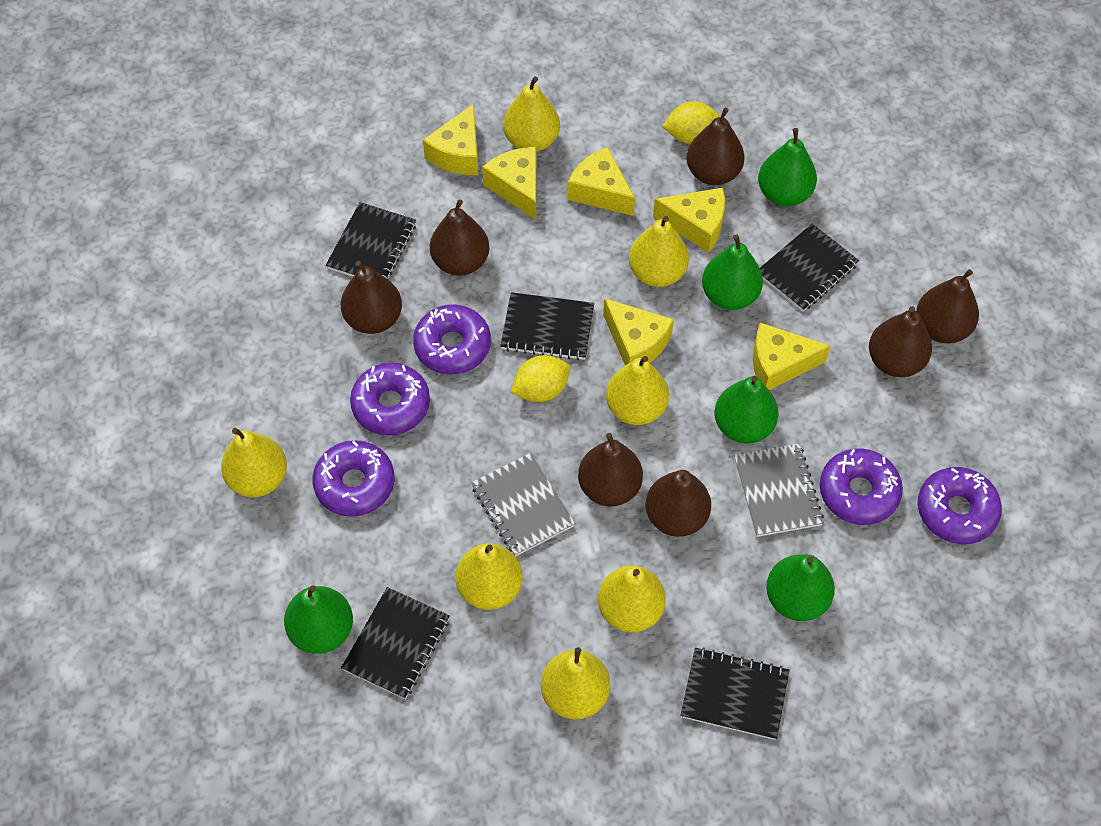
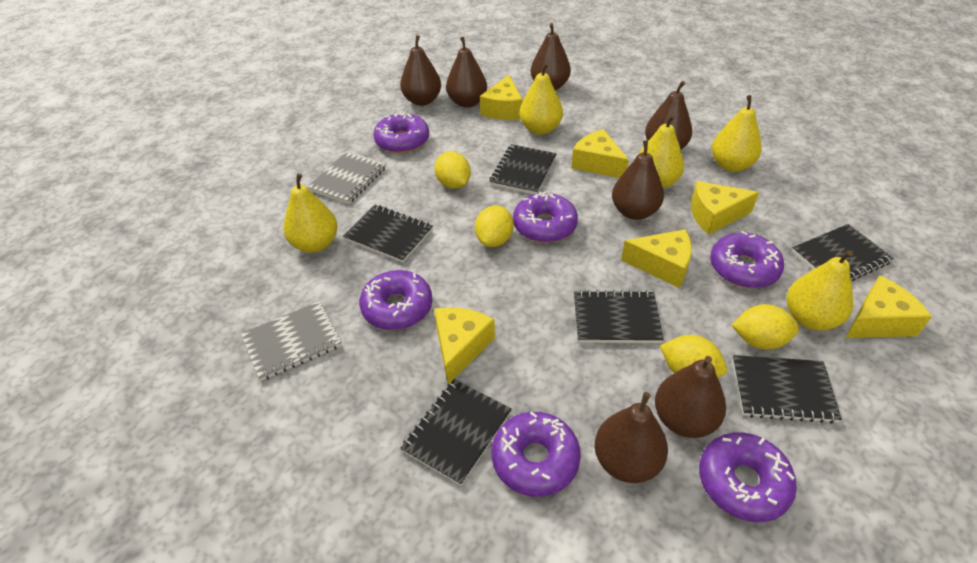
black notebook: [326,202,416,280] [341,587,450,699] [500,292,594,360] [681,647,790,740] [760,224,859,311] = 5 -> [343,205,433,263] [400,379,512,486] [489,144,557,194] [574,290,664,343] [732,355,842,424] [792,224,894,281] = 6
green pear: [284,585,353,654] [702,234,763,310] [714,376,778,444] [758,128,817,206] [766,554,835,621] = 5 -> none = 0
purple donut: [312,440,395,517] [350,363,430,435] [413,304,491,374] [820,448,903,525] [918,467,1002,544] = 5 -> [359,270,432,330] [373,112,429,153] [491,411,581,497] [513,191,578,243] [699,432,797,522] [710,231,784,288] = 6
yellow lemon: [511,355,570,402] [662,101,720,144] = 2 -> [434,151,471,189] [475,205,514,247] [660,335,727,378] [732,304,799,350] = 4
yellow pear: [221,428,287,497] [456,543,523,610] [503,76,560,152] [541,647,610,719] [598,565,666,632] [606,356,669,425] [629,216,689,287] = 7 -> [283,173,338,253] [519,63,563,135] [638,115,684,189] [712,95,762,172] [787,250,853,330] = 5

